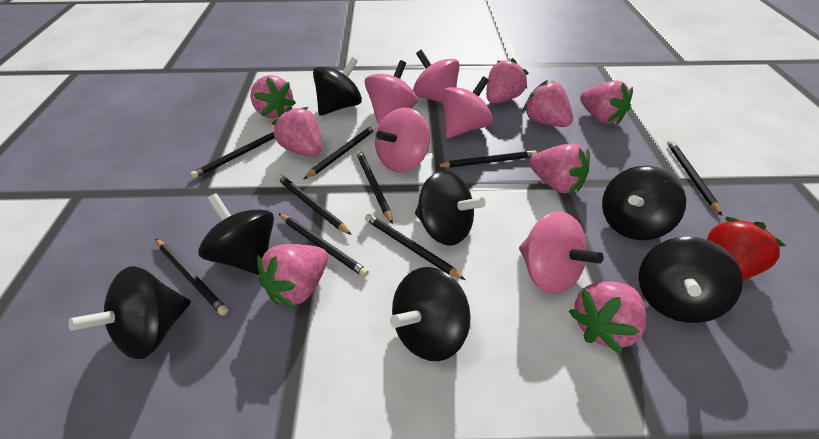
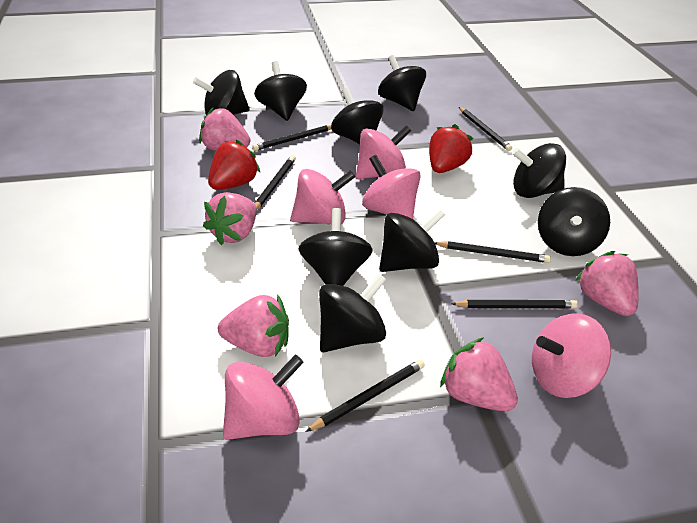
black pencil: [156,239,228,316] [190,132,274,179] [277,175,352,235] [278,213,369,277] [304,125,376,179] [356,150,393,224] [365,214,465,280] [436,150,537,168] [667,140,722,216] = 9 -> [252,125,331,151] [255,155,296,210] [306,360,425,432] [434,241,551,263] [451,300,578,308] [459,107,512,151] = 6
black spinning top: [68,266,191,359] [198,193,274,275] [313,57,362,116] [390,267,471,361] [415,171,486,246] [602,166,686,240] [639,236,743,323] = 7 -> [193,70,250,115] [254,61,307,121] [298,208,373,286] [319,273,387,352] [331,88,384,144] [378,55,426,111] [379,209,445,272] [512,143,566,198] [538,187,610,256] = 9
pink strawberry: [250,75,296,118] [257,244,328,309] [272,106,321,157] [486,58,529,103] [523,80,573,127] [529,143,590,194] [569,281,646,354] [580,80,633,125] = 8 -> [199,107,250,151] [203,192,256,245] [218,294,289,357] [440,337,518,411] [575,251,639,316] = 5
red strawberry: [707,217,786,280] = 1 -> [208,139,260,190] [429,124,473,173] = 2

